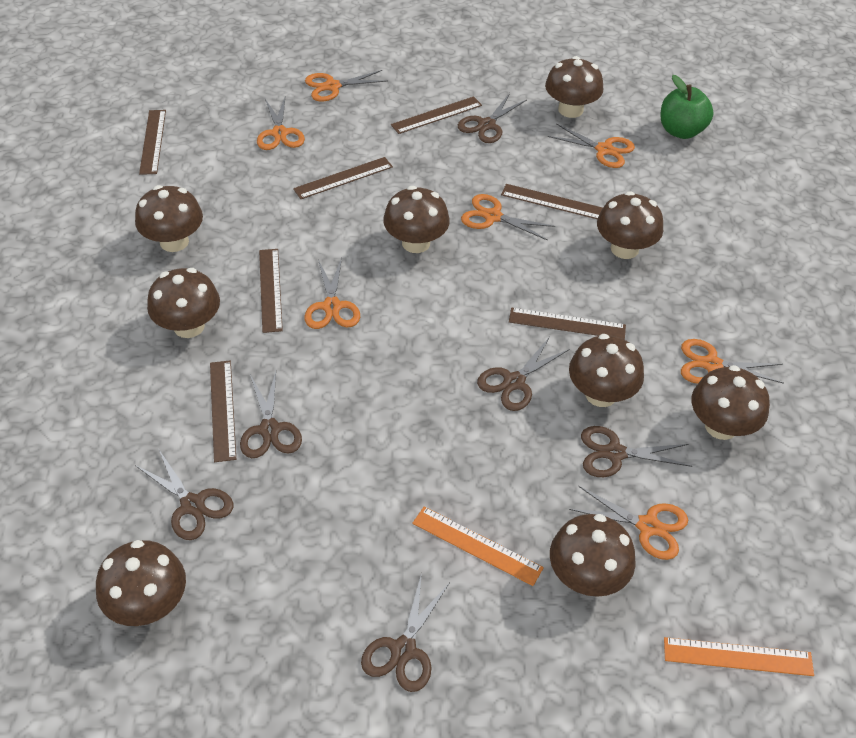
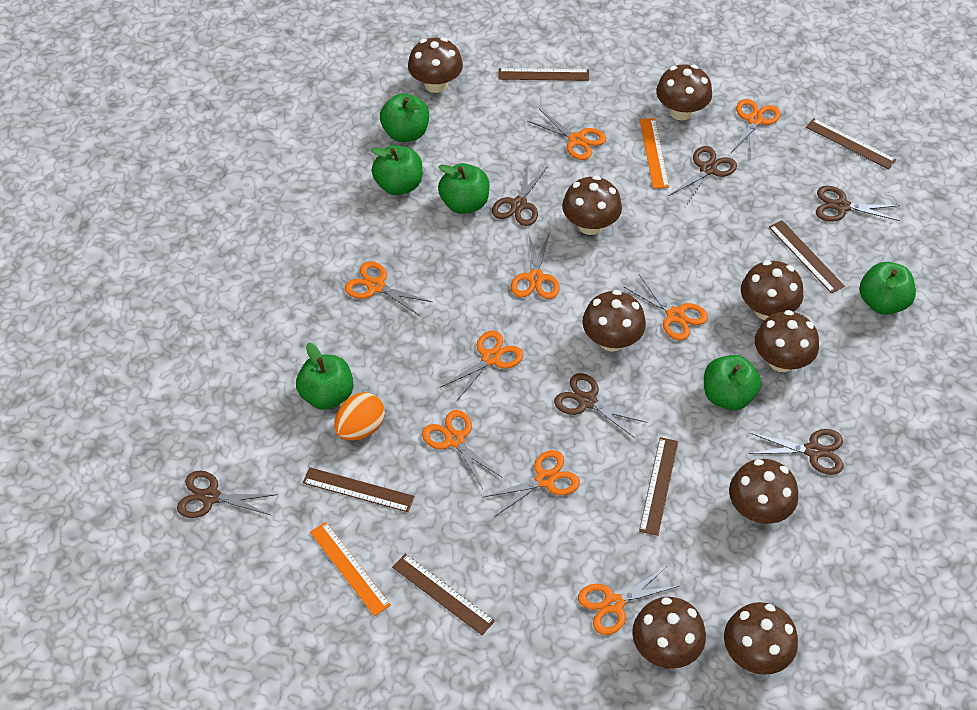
brown ruler: [139,110,166,175] [210,361,236,462] [259,249,283,333] [293,157,393,199] [391,96,482,134] [501,184,603,219] [509,308,626,340] = 7 -> [303,467,414,512] [392,554,495,635] [498,68,589,81] [639,437,678,536] [769,220,845,294] [806,118,896,169] = 6
green apple: [661,75,714,139] = 1 -> [296,342,353,410] [371,145,422,195] [380,93,429,142] [438,163,489,214] [704,355,761,410] [860,262,916,315] = 6
orange egg: none = 0 -> [334,392,385,441] = 1
orange scissors: [257,98,305,150] [305,70,388,101] [305,258,360,329] [461,194,555,241] [547,123,635,168] [569,486,688,560] [681,339,784,384] = 7 -> [345,261,432,317] [422,410,503,489] [440,331,523,402] [482,450,580,516] [511,232,560,299] [527,109,606,160] [578,566,681,635] [624,275,708,340] [731,99,781,157] = 9

